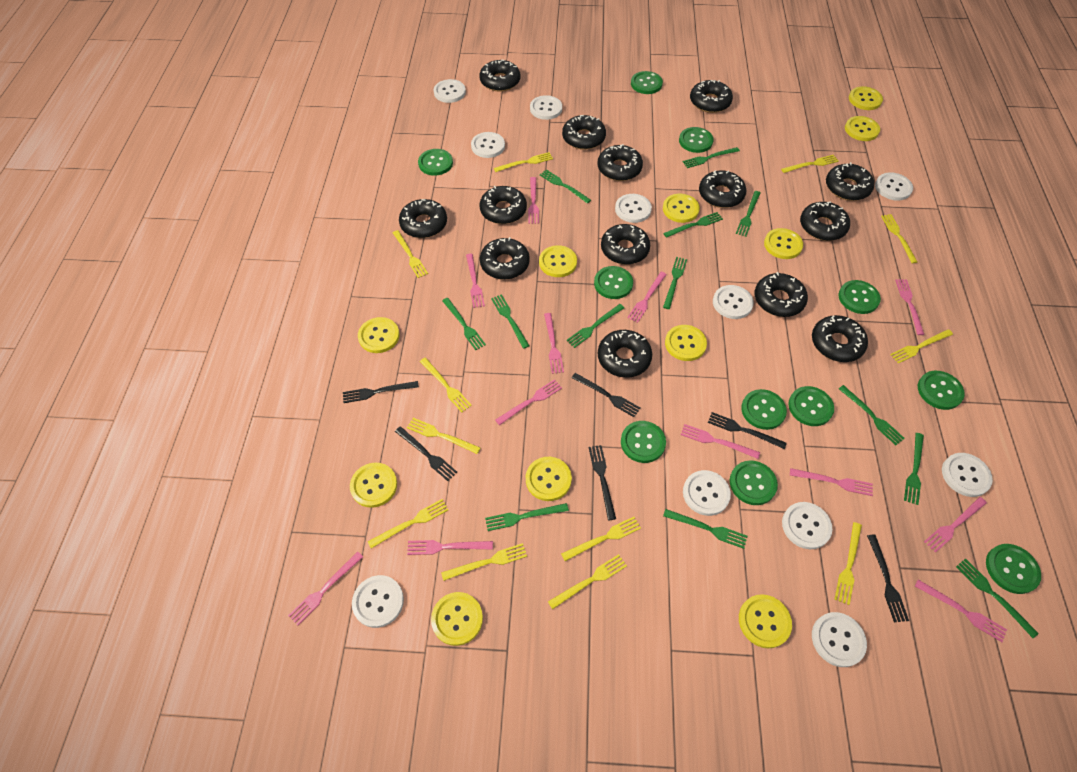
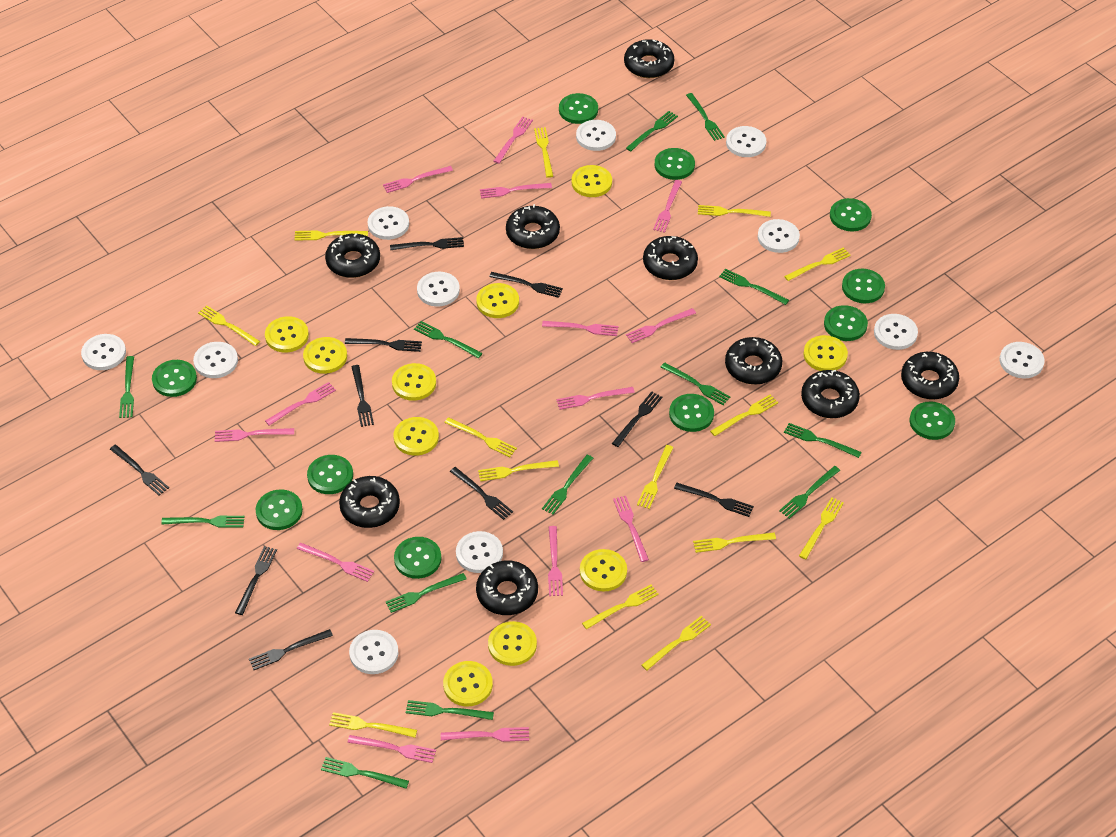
black donut: [399,199,447,238] [479,59,520,92] [479,186,527,224] [480,237,530,280] [562,115,606,150] [597,144,643,181] [598,330,652,378] [601,224,650,265] [690,80,733,113] [699,170,746,208] [755,272,808,317] [800,201,850,241] [812,315,868,362] [826,162,874,201] = 14 -> [325,233,380,278] [339,476,400,528] [476,560,538,615] [506,204,560,249] [624,39,674,78] [643,236,698,280] [725,337,782,385] [801,370,860,418] [901,352,959,400] = 9
black fork: [343,381,419,403] [395,426,457,481] [572,373,640,417] [588,445,616,520] [708,412,787,449] [867,535,909,623] = 6 -> [110,445,169,495] [235,546,277,615] [249,629,333,670] [345,338,422,352] [351,365,374,427] [390,237,464,250] [450,467,513,520] [489,272,563,298] [612,391,663,447] [674,483,754,517] = 10
pink fork: [288,552,363,626] [407,540,493,555] [466,254,485,308] [495,379,562,425] [528,177,539,224] [544,313,564,374] [627,272,667,323] [681,424,760,459] [790,468,873,496] [895,279,924,335] [915,580,1007,642] [924,497,987,553] = 12 -> [215,428,294,442] [265,382,336,426] [297,543,374,582] [348,735,436,763] [383,166,453,193] [441,727,529,742] [480,183,552,199] [494,117,533,164] [542,321,618,336] [548,526,563,596] [556,387,635,410] [613,496,649,562] [626,308,696,343] [653,180,682,233] = 14
yellow button: [350,463,397,508] [358,317,400,353] [431,592,483,646] [526,457,572,501] [539,245,577,277] [663,194,700,223] [665,325,707,361] [739,594,792,648] [764,228,803,259] [845,116,880,141] [849,86,883,110] = 11 -> [265,316,309,353] [303,337,347,374] [392,363,436,401] [393,417,439,456] [443,661,493,706] [476,283,519,318] [488,621,537,666] [572,165,612,197] [580,549,627,591] [803,335,848,371] = 10
yellow fork: [368,499,448,549] [393,230,428,278] [407,418,480,454] [420,358,472,412] [441,543,527,581] [494,152,553,172] [548,554,627,610] [561,517,641,561] [781,155,839,173] [835,522,862,605] [881,214,917,263] [890,329,953,363] = 12 -> [198,305,260,346] [294,230,368,241] [329,712,417,738] [444,417,517,457] [478,460,559,481] [534,127,553,178] [582,584,659,629] [637,445,674,509] [641,616,711,671] [693,533,776,553] [698,205,771,217] [710,395,778,436] [784,247,851,281] [799,497,844,559] = 14

